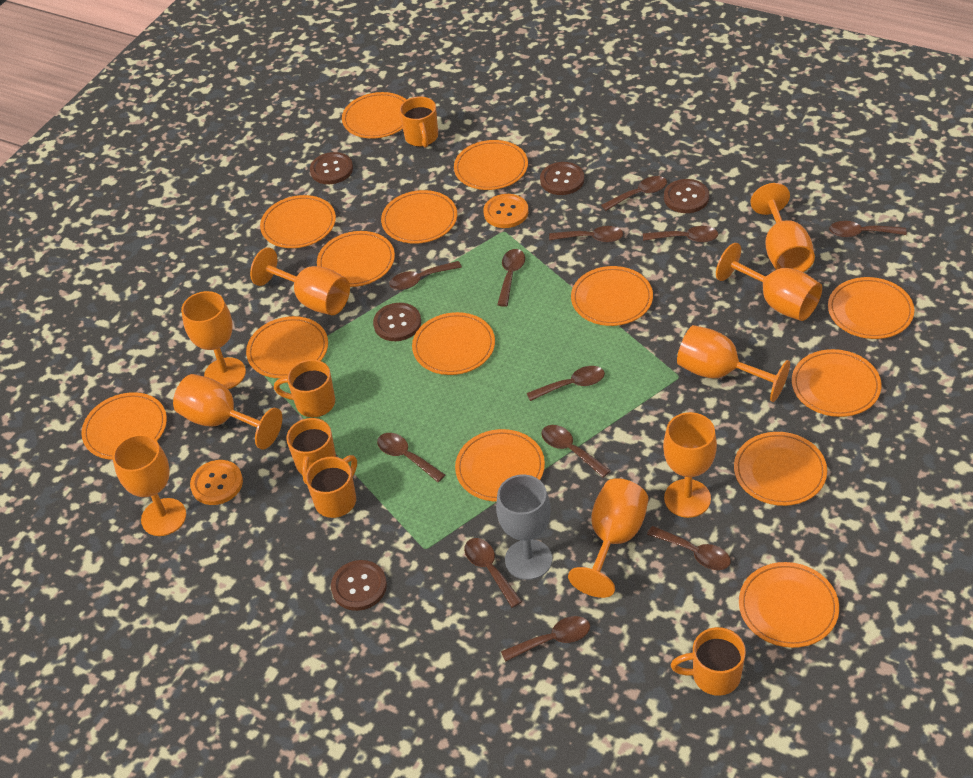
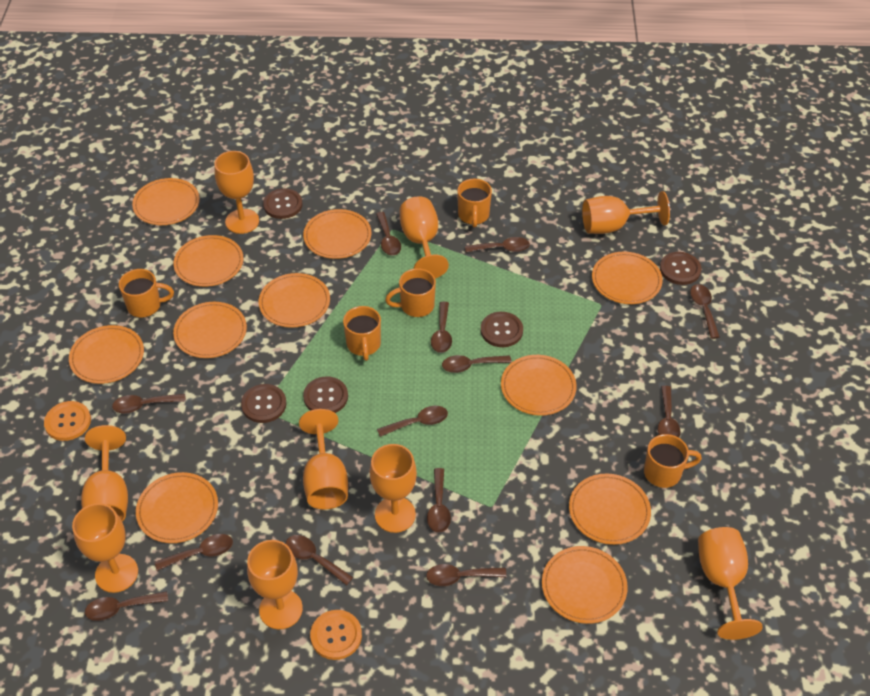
brown spoon: [377,433,445,482] [389,261,462,290] [464,538,522,608] [497,249,525,307] [501,616,590,662] [527,366,605,401] [541,425,611,478] [549,226,623,243] [601,176,667,211] [643,226,718,243] [647,526,731,570] [829,221,907,238] = 12 -> [85,591,168,621] [112,394,186,413] [155,534,233,571] [286,535,353,586] [376,212,401,255] [377,406,448,437] [426,564,507,586] [427,468,451,533] [431,302,452,353] [442,355,512,373] [465,237,530,252] [658,386,680,438] [690,284,720,339] = 13
grey goblet: [496,475,552,580] = 1 -> none = 0
orange plate: [81,392,167,460] [246,316,328,378] [260,195,336,248] [317,231,395,287] [342,92,406,139] [381,190,457,244] [412,312,495,375] [454,140,528,190] [455,429,545,502] [571,266,653,326] [734,432,827,506] [739,562,839,648] [792,349,881,417] [828,277,914,339] = 14 -> [69,325,144,384] [132,178,200,225] [136,472,218,543] [173,302,247,358] [174,235,243,287] [259,273,330,328] [303,209,372,259] [501,355,577,416] [542,546,628,624] [569,474,651,545] [592,252,663,304] = 11

